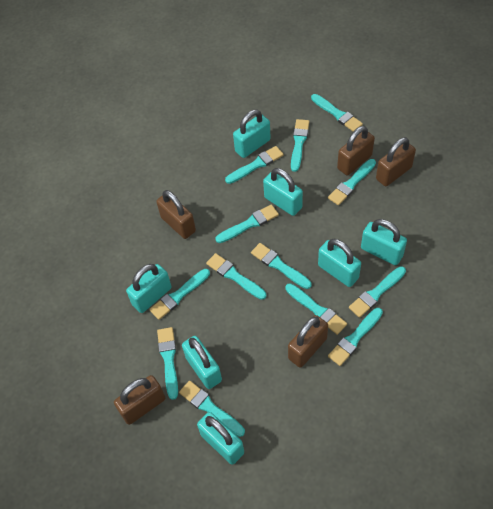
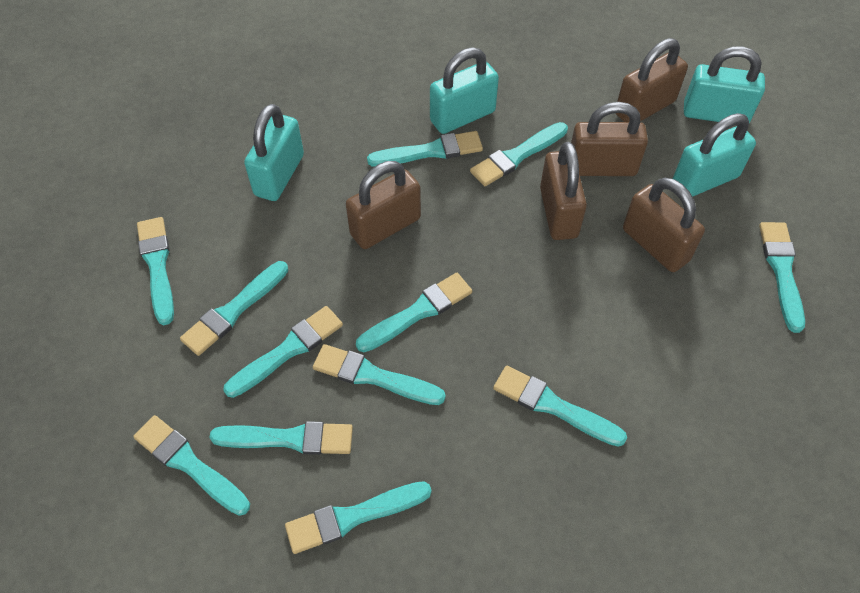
turquoise brush: [149,269,210,320] [157,327,178,400] [179,380,245,437] [206,253,266,300] [215,205,279,243] [225,146,284,184] [251,243,312,289] [286,283,347,335] [291,119,310,172] [311,94,363,132] [328,159,376,205] [328,308,383,366] [349,266,406,318] = 13 -> [133,415,250,516] [137,217,174,325] [180,261,288,356] [209,421,353,455] [223,306,343,398] [285,481,432,554] [313,344,446,405] [356,273,472,352] [367,131,483,167] [470,122,568,186] [493,366,627,447] [759,222,805,333] = 12
turquoise padlock: [126,264,172,313] [182,336,222,389] [197,412,244,465] [233,110,271,158] [263,168,303,216] [318,239,361,287] [361,219,407,265] = 7 -> [244,104,304,201] [430,48,499,134] [673,113,756,197] [684,46,765,123] = 4

